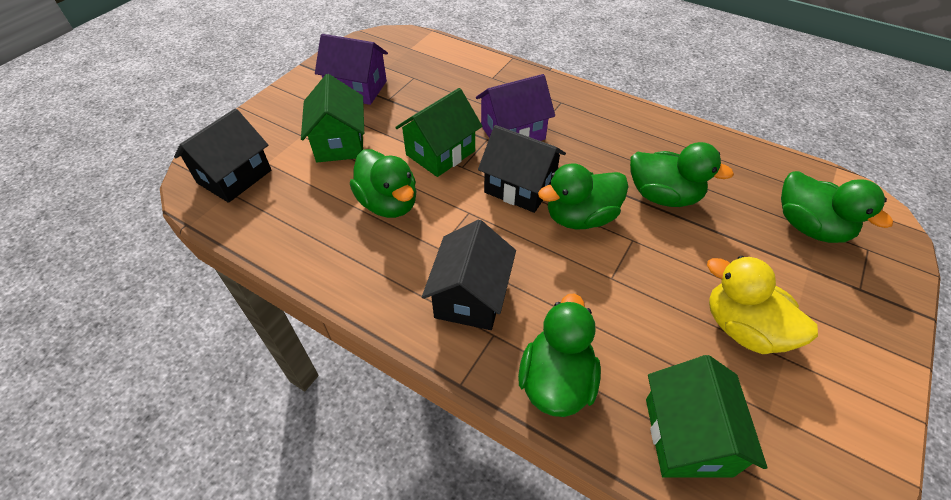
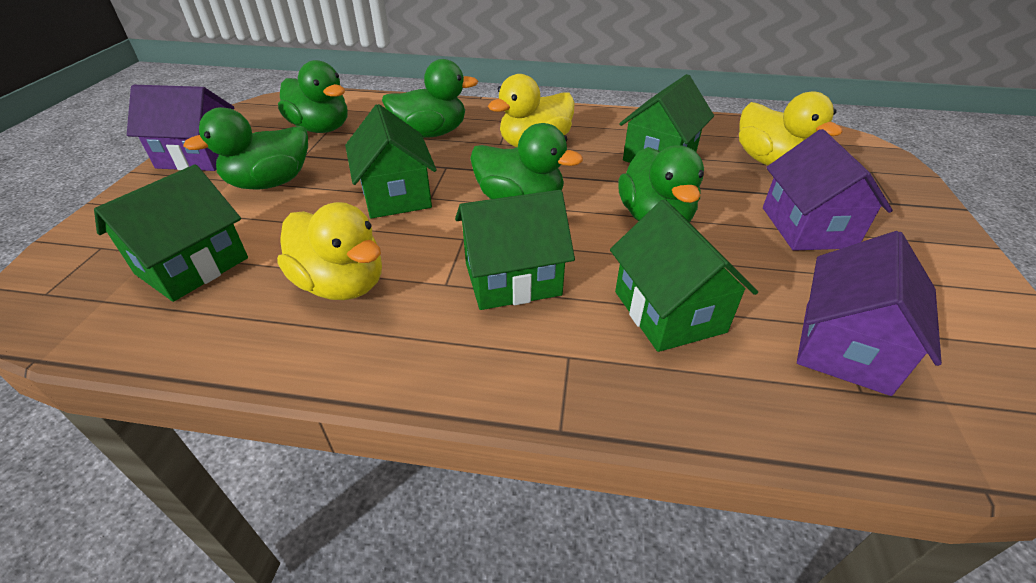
black house: [174,108,271,203] [422,220,516,330] [478,125,566,213] = 3 -> none = 0
green house: [301,74,364,162] [395,88,482,177] [646,355,767,478] = 3 -> [94,165,248,302] [345,104,437,218] [455,190,575,310] [610,199,758,352] [619,74,714,163] = 5
purple house: [315,34,388,105] [476,74,555,141] = 2 -> [127,85,234,171] [763,129,893,251] [797,231,942,396] = 3
yellow duck: [707,256,818,354] = 1 -> [277,202,382,300] [488,74,575,147] [739,91,843,165] = 3

